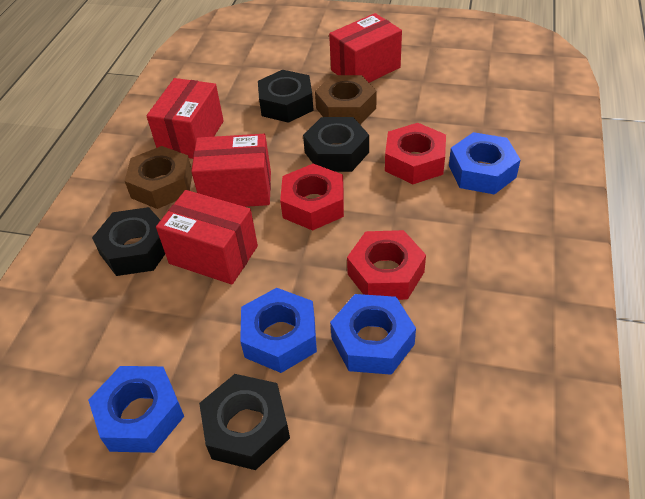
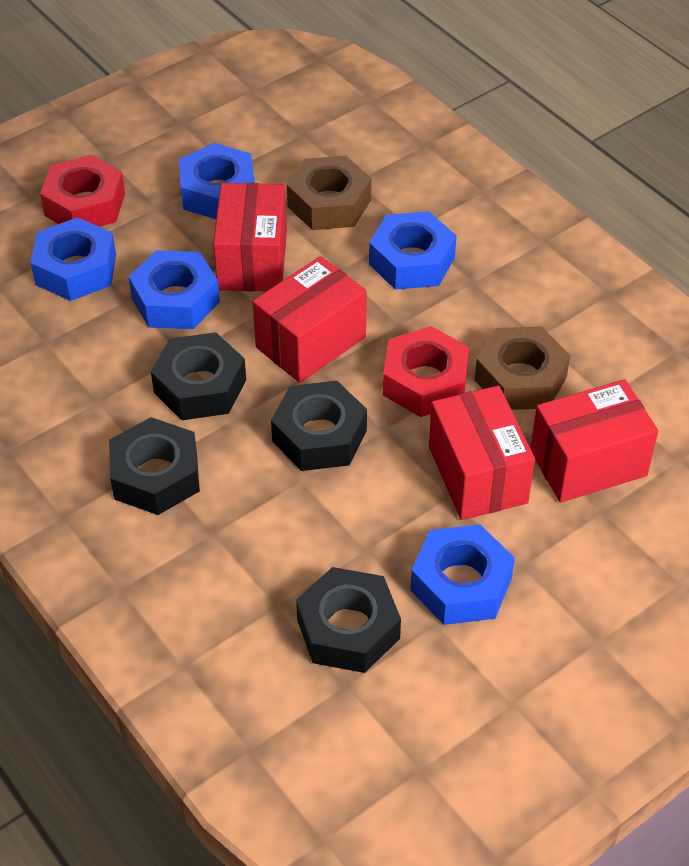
blue nut: [88,366,184,453] [240,288,317,373] [330,294,416,375] [449,132,521,195] = 4 -> [31,217,116,301] [129,250,220,329] [179,143,255,219] [369,211,456,290] [410,524,515,625] = 5
red nut: [280,164,344,230] [347,230,426,300] [385,123,446,184] = 3 -> [40,155,125,227] [383,326,469,417] = 2

